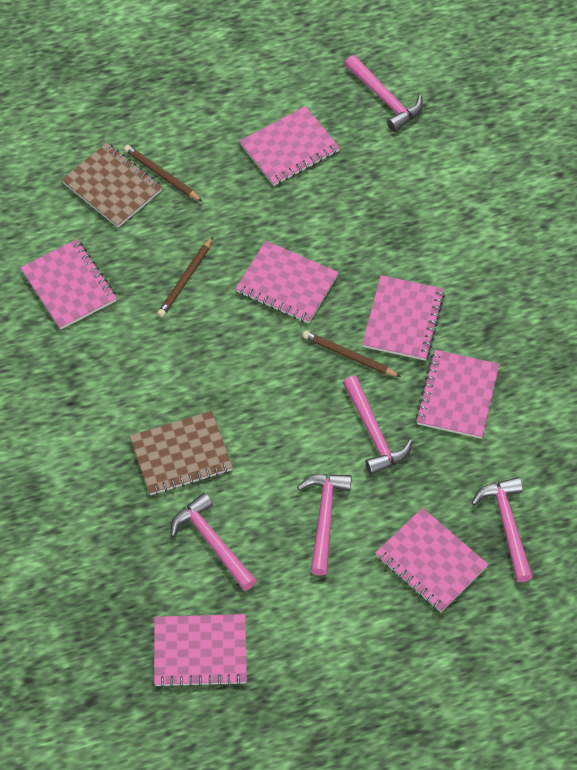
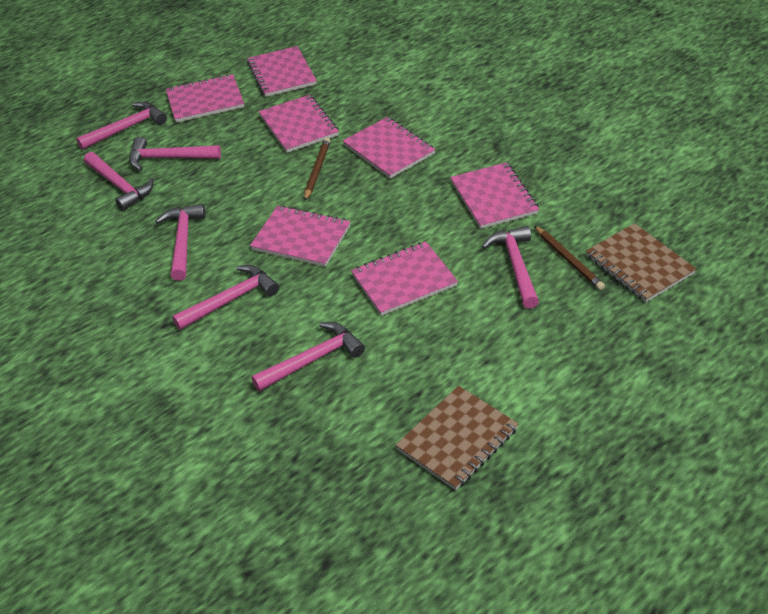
brown pencil: [124,145,203,202] [157,237,213,317] [302,331,401,377] = 3 -> [304,138,330,201] [534,226,605,290] = 2
pink hammer: [171,493,257,591] [297,474,352,576] [343,376,413,475] [345,55,423,132] [472,477,533,582] = 5 -> [76,101,167,150] [84,152,154,211] [129,137,221,171] [155,204,205,281] [172,265,279,330] [251,322,365,391] [482,226,539,309] = 7

